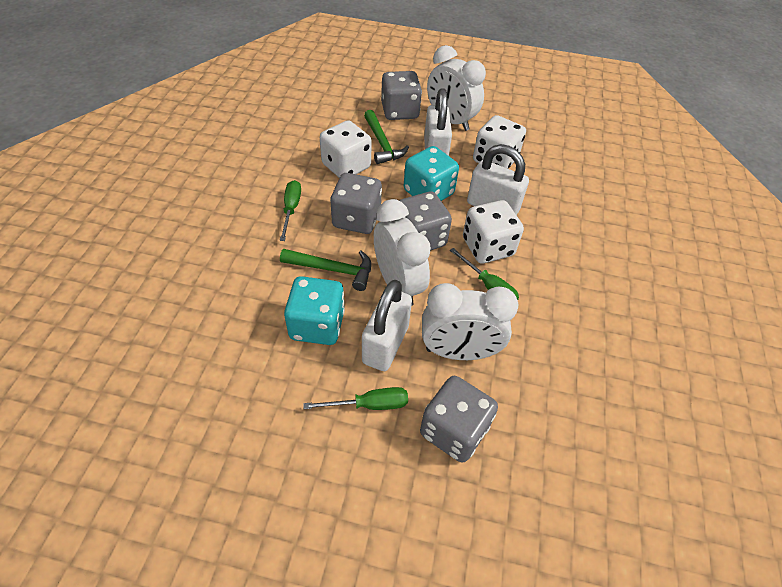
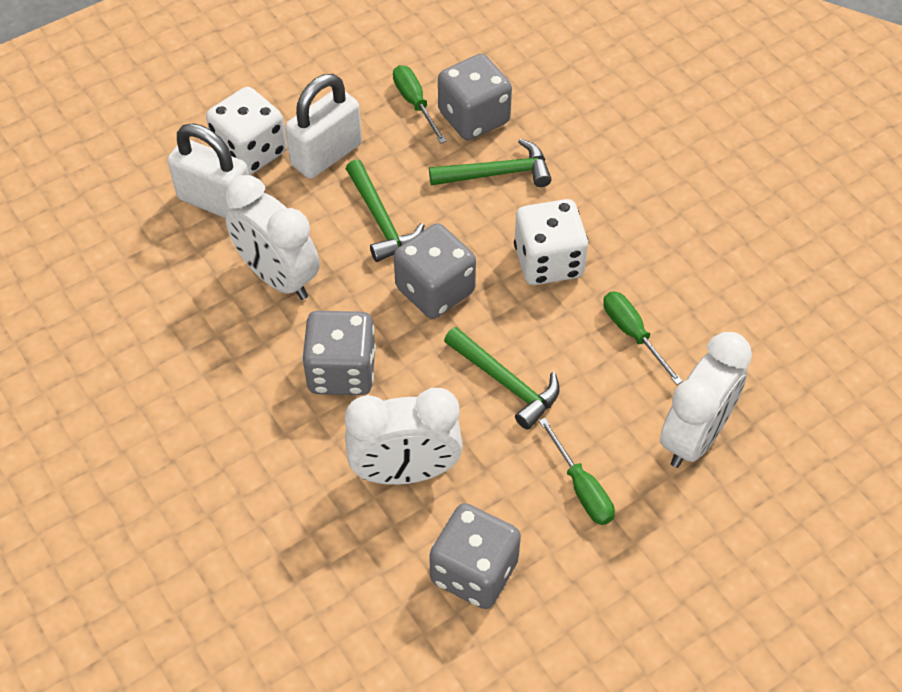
green hammer: [280,249,371,291] [364,110,409,164] = 2 -> [346,159,425,262] [429,139,552,187] [444,327,559,430] = 3
turquoise dice: [284,276,345,345] [404,146,459,201] = 2 -> none = 0
white dice: [320,120,372,178] [463,200,524,263] [473,115,526,169] = 3 -> [206,87,287,175] [514,199,588,285] = 2
white padlock: [362,280,412,371] [424,88,452,156] [467,144,529,215] = 3 -> [168,123,249,218] [285,74,362,179] = 2

